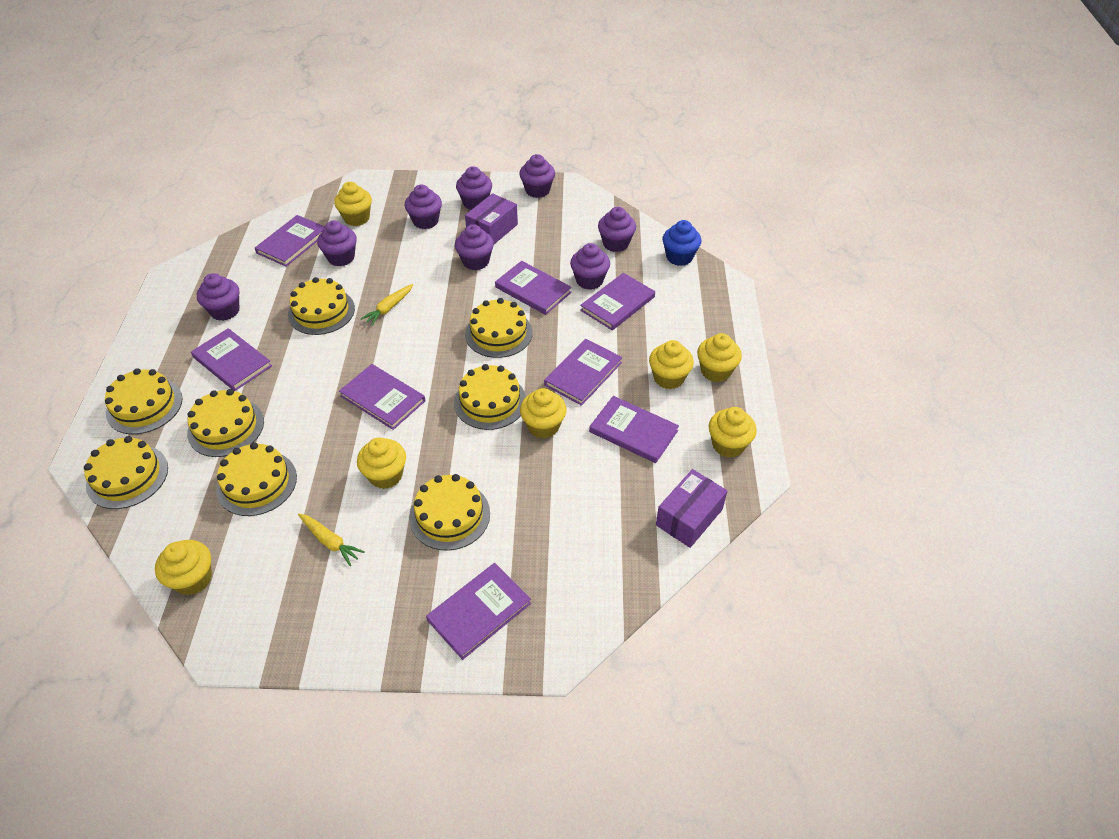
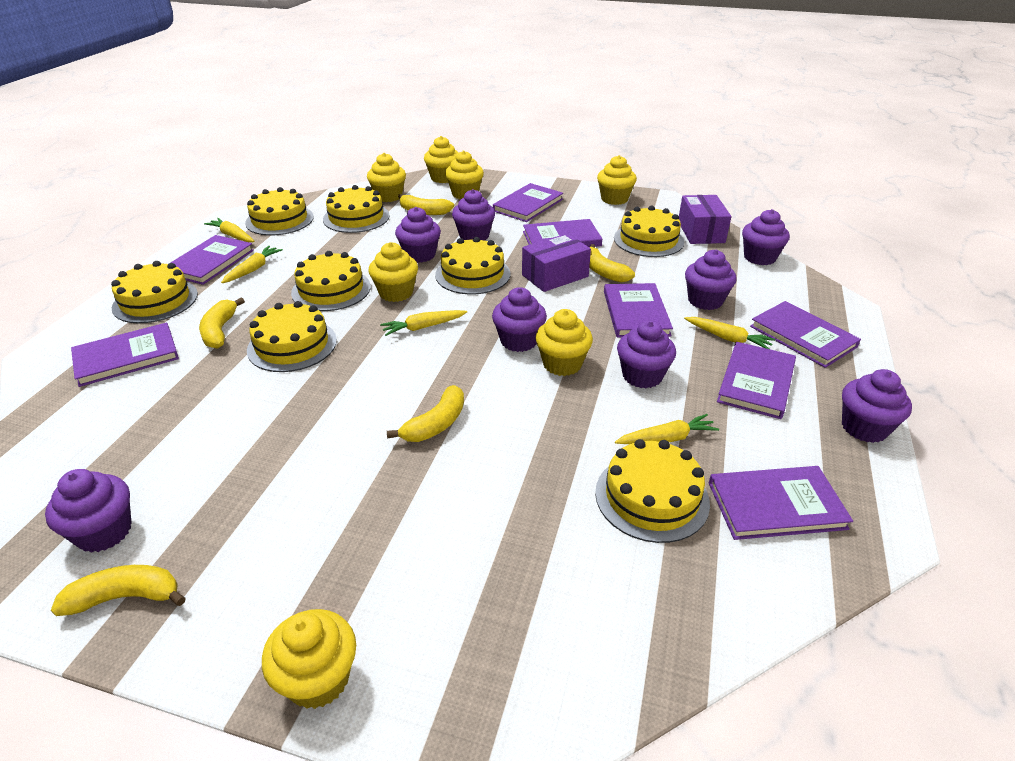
blue cupcake: [662,220,701,266] = 1 -> none = 0
yellow banana: none = 0 -> [51,565,186,616] [199,297,245,349] [387,385,464,442] [398,194,454,215] [589,244,635,283] = 5
yellow carrot: [298,514,365,566] [361,284,413,326] = 2 -> [204,218,254,242] [221,246,283,283] [380,310,467,336] [615,414,719,444] [684,317,775,349] = 5

